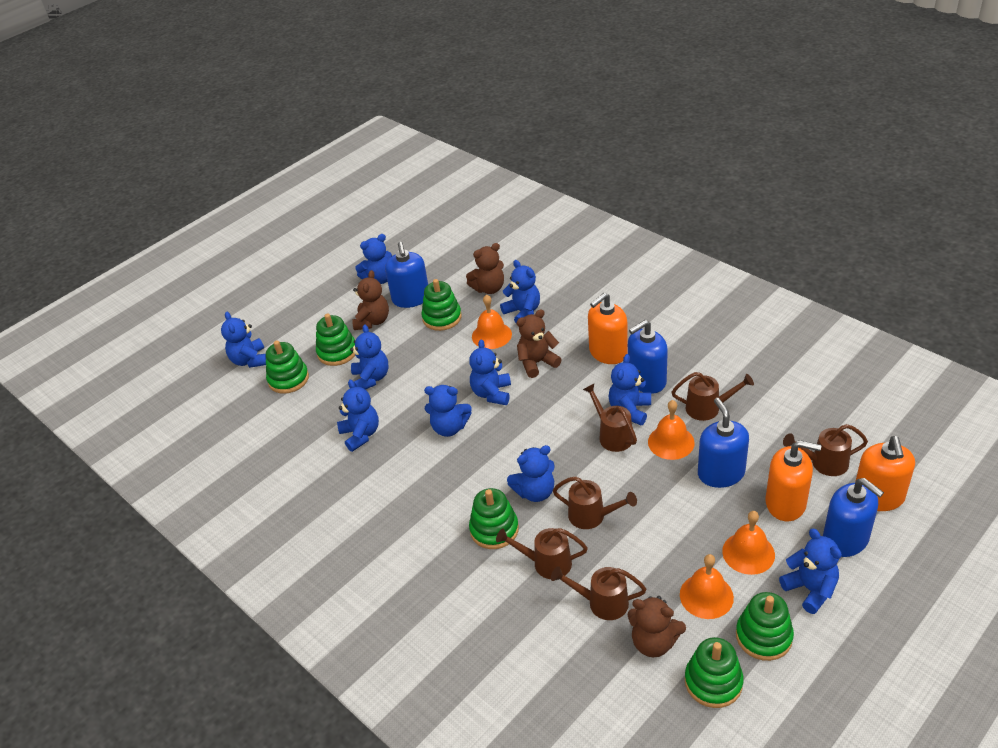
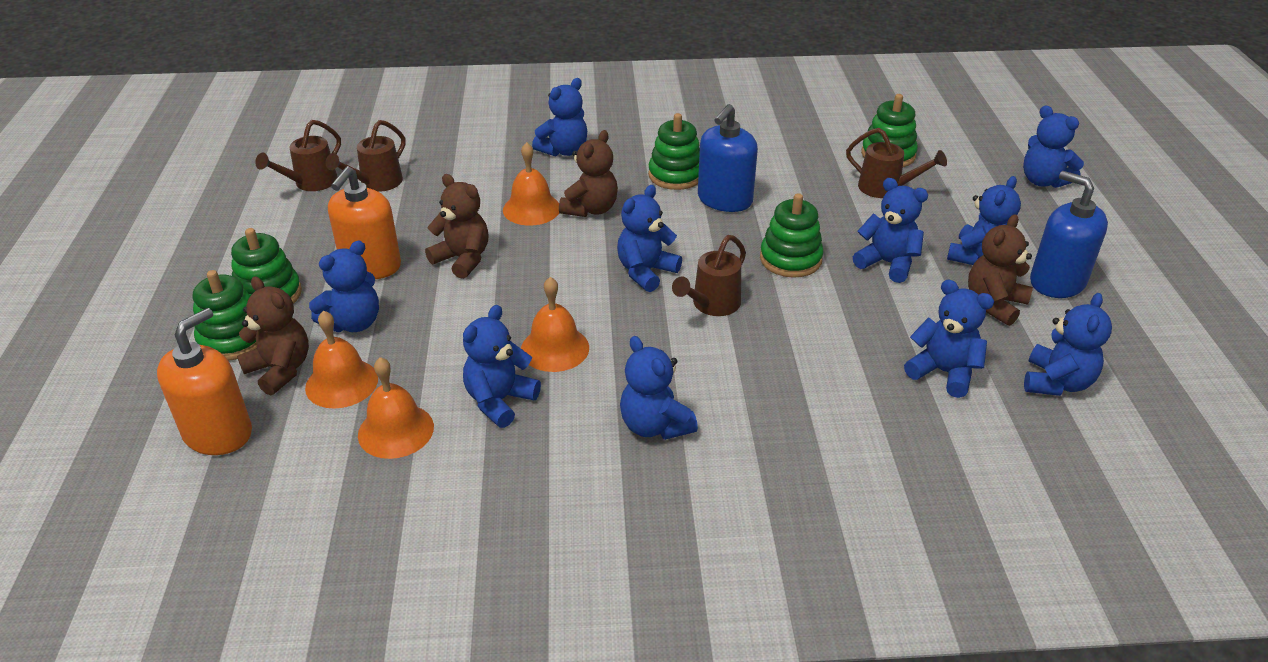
blue soap dispenser: [385,242,428,308] [628,320,668,394] [698,398,749,488] [823,478,884,557] = 4 -> [698,104,758,212] [1030,171,1108,298] = 2
brown watering can: [496,528,588,579] [551,566,646,620] [553,476,637,529] [583,384,637,452] [672,372,754,421] [783,424,868,476] = 6 -> [255,120,341,191] [326,120,406,192] [672,235,746,316] [846,128,947,198] = 4
green stacking toy: [266,341,309,394] [316,314,355,366] [421,279,462,331] [469,488,519,549] [685,637,743,708] [736,592,794,661] = 6 -> [193,270,257,361] [231,228,302,304] [648,113,700,190] [760,193,824,278] [861,94,918,167] = 5
orange soap dispenser: [588,293,628,364] [765,440,821,521] [855,436,915,511] = 3 -> [157,308,252,455] [328,166,401,279] = 2

